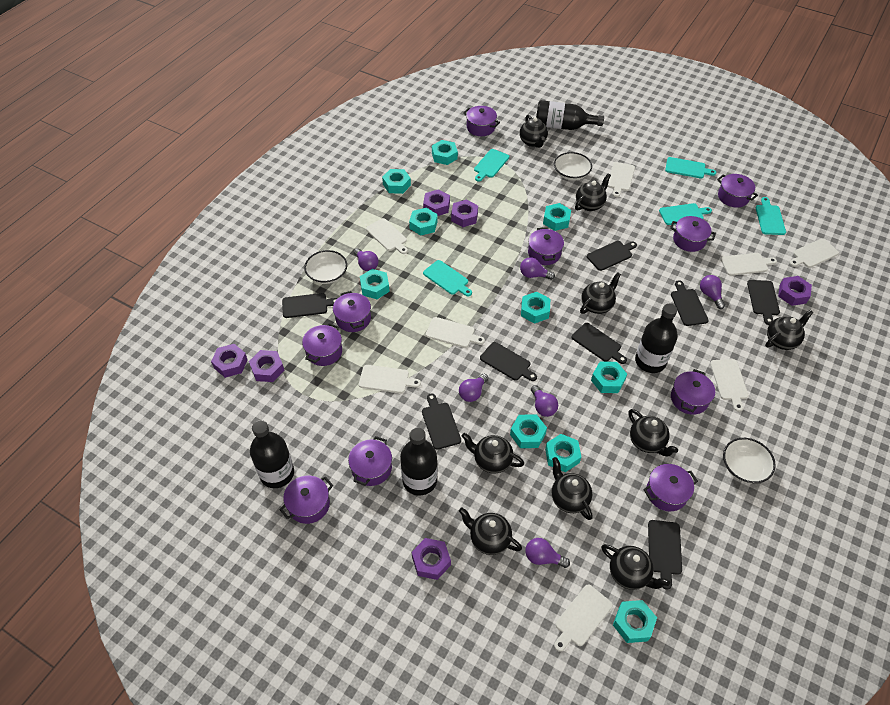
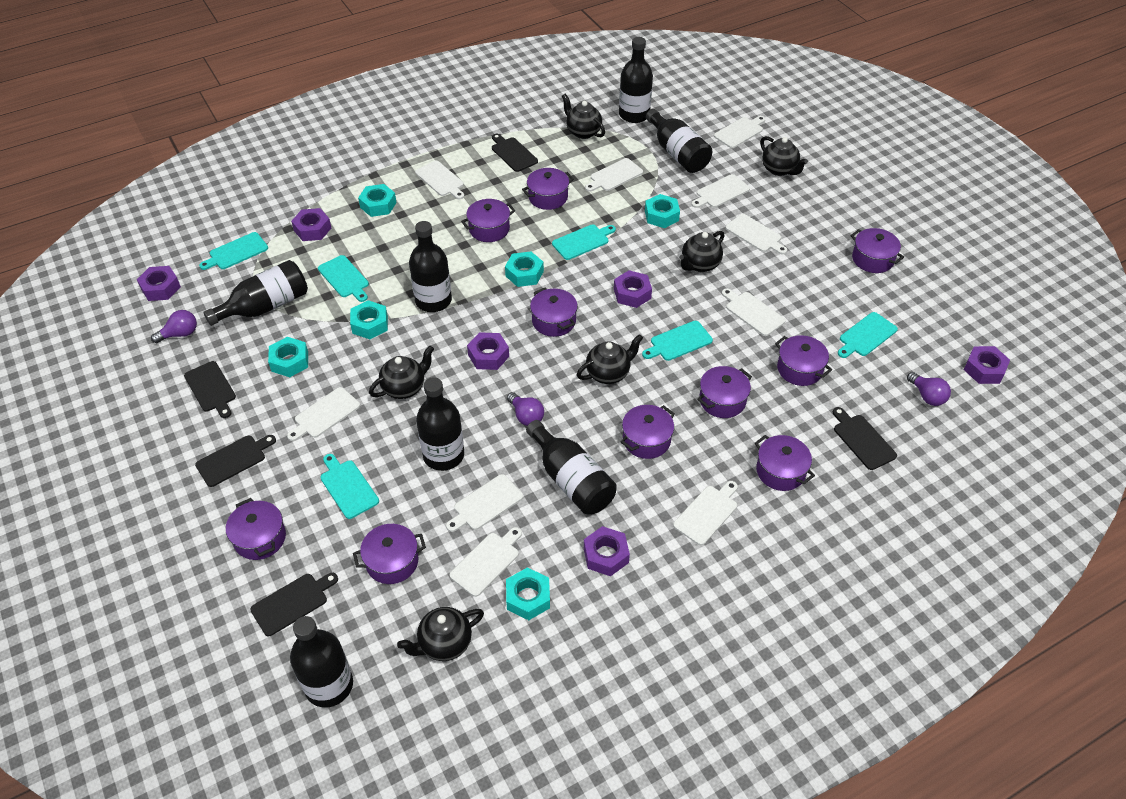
black bottle: [250,420,294,488] [400,428,437,496] [536,100,604,130] [635,304,678,373] = 4 -> [203,260,308,326] [290,616,353,707] [409,221,452,312] [416,377,464,471] [526,420,617,514] [619,37,653,123] [646,109,712,173] = 7
black cutting board: [282,293,338,318] [422,393,461,450] [480,342,537,381] [572,323,627,364] [587,241,637,271] [648,520,682,590] [671,280,709,326] [747,280,780,325] = 8 -> [184,361,236,418] [195,435,276,487] [250,573,338,636] [492,134,538,172] [833,407,897,470] = 5
black teapot: [459,508,522,555] [462,433,524,474] [520,115,548,148] [552,457,593,520] [575,173,611,211] [580,273,621,314] [601,544,670,590] [628,409,678,457] [765,310,813,350] = 9 -> [369,346,434,399] [397,607,484,661] [562,94,605,139] [577,334,643,384] [679,231,724,272] [760,136,808,176] = 6
purple light bulb: [354,248,378,271] [459,374,488,402] [520,257,555,280] [526,538,570,568] [531,385,558,417] [700,275,725,309] = 6 -> [151,310,197,343] [507,392,544,426] [907,372,951,406] = 3
turquoise cutting board: [423,260,472,296] [474,149,509,182] [659,203,712,225] [665,157,716,179] [755,197,786,235] = 5 -> [199,232,268,270] [318,255,369,302] [320,454,379,519] [552,224,616,260] [642,321,713,361] [838,312,898,358] = 6
turquoise nut: [360,269,390,299] [382,169,411,194] [409,208,438,236] [432,140,458,165] [510,414,547,448] [521,292,550,324] [543,203,571,231] [545,434,581,472] [591,362,627,393] [613,600,657,643] = 10 -> [268,337,308,377] [350,300,388,339] [358,184,397,217] [505,251,544,287] [506,568,550,620] [645,194,680,228] = 6
white bowl: [304,250,347,284] [554,152,592,181] [723,438,776,483] = 3 -> none = 0
white cutting board: [359,365,421,393] [366,218,408,254] [426,317,485,348] [554,584,613,652] [608,162,635,197] [710,359,749,412] [721,253,777,276] [789,238,839,268] = 8 -> [287,387,360,441] [415,161,464,199] [446,474,523,532] [450,527,522,597] [585,158,643,192] [673,481,738,545] [691,174,750,208] [714,116,765,148] [722,288,785,336] [725,214,787,254] = 10

